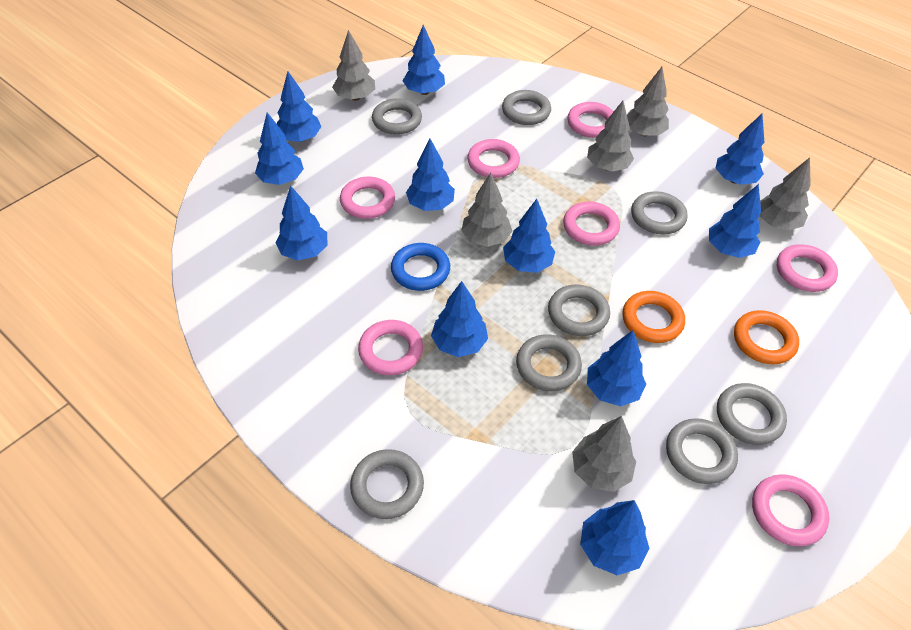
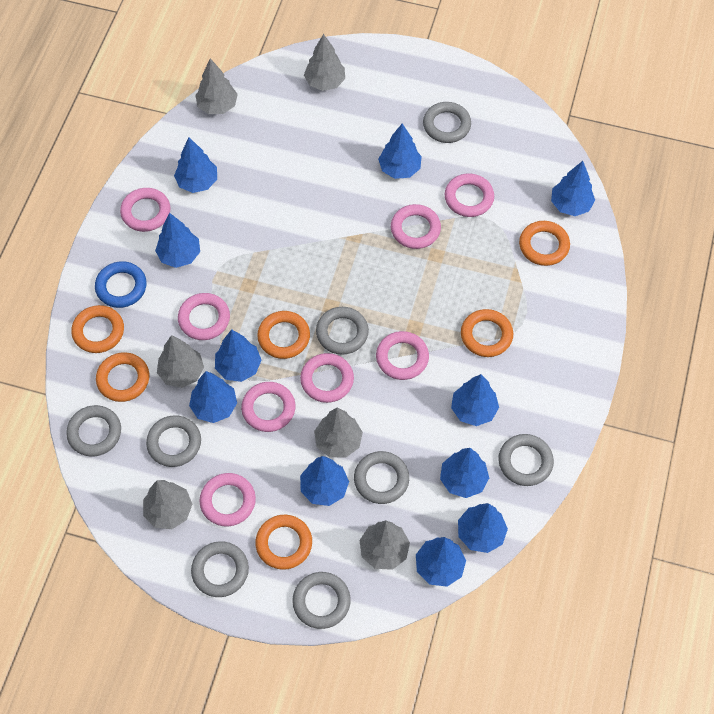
orange ring: [622,291,685,343] [734,310,799,364] = 2 -> [71,305,124,353] [96,352,149,402] [255,515,312,570] [257,311,310,359] [461,309,513,357] [519,221,570,266] = 6
pink ring: [340,176,395,219] [358,320,423,375] [467,139,520,178] [563,202,620,245] [568,102,614,138] [752,474,829,546] [777,244,838,292] = 7 -> [120,188,170,232] [178,293,230,340] [199,473,256,526] [241,382,296,432] [300,353,354,403] [376,331,429,380] [391,204,441,249] [445,173,494,217] = 8

